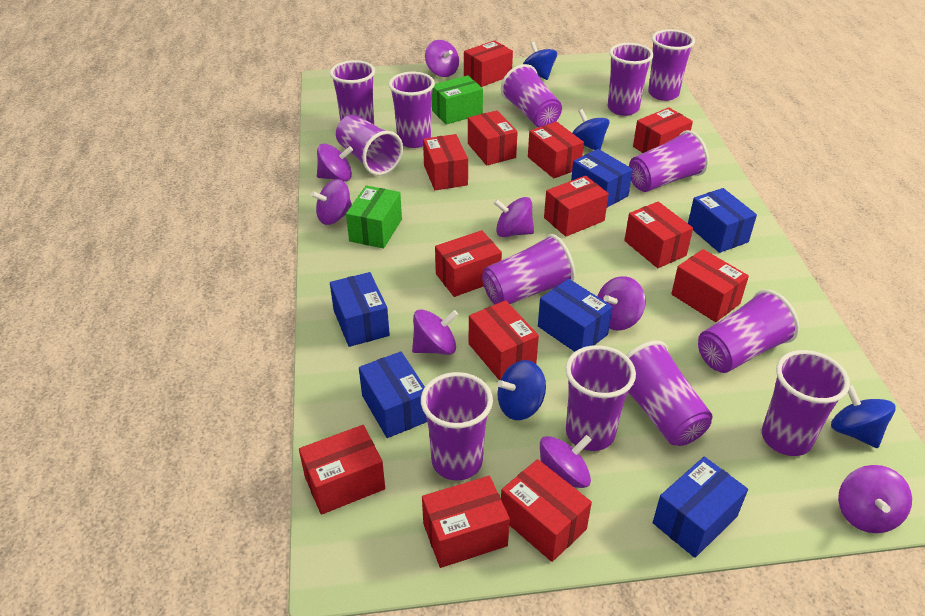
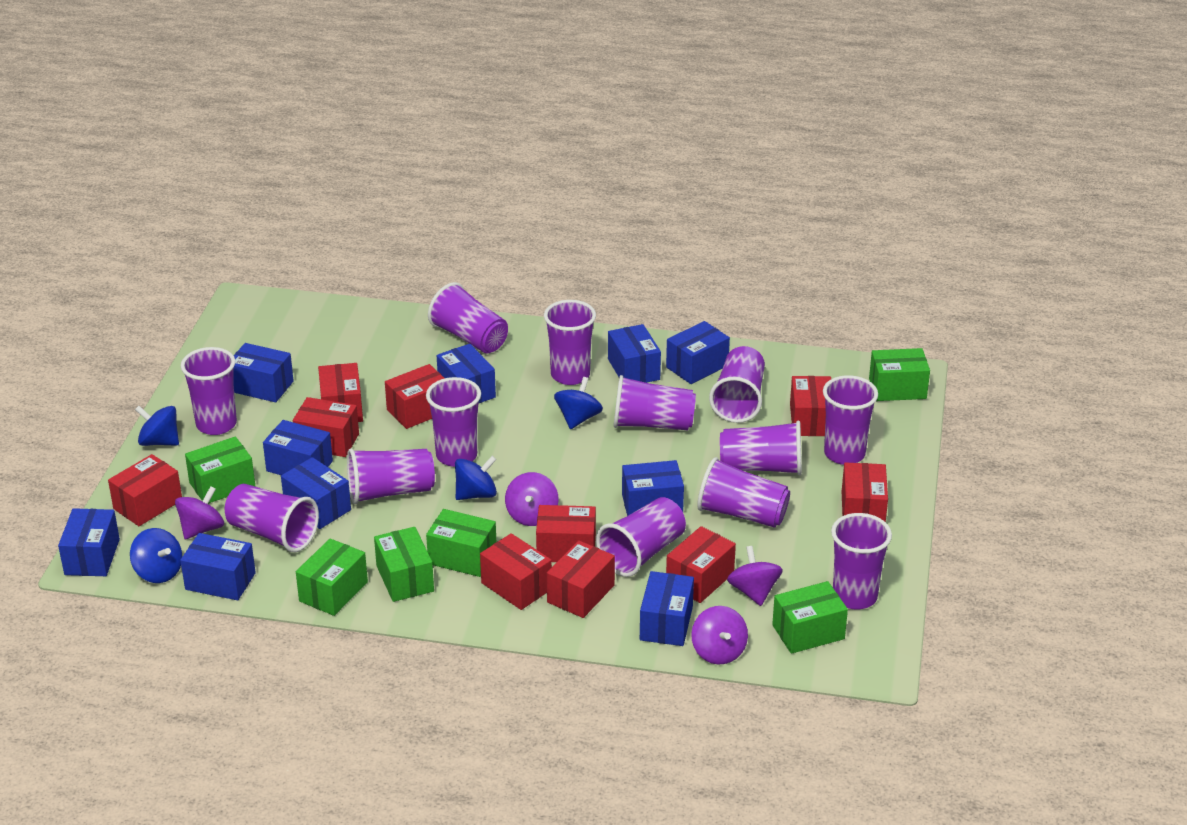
blue box: [330,272,390,347] [359,351,427,438] [538,279,613,352] [571,149,633,207] [653,456,748,558] [688,188,757,253] = 6 -> [58,508,120,576] [180,533,256,600] [233,343,294,402] [263,420,333,475] [281,457,351,529] [437,344,496,404] [608,324,661,383] [622,460,684,516] [640,571,694,646] [666,321,730,384] = 10
green box: [346,185,402,249] [432,75,483,125] = 2 -> [185,436,255,504] [296,538,368,616] [374,527,434,602] [426,509,496,577] [772,581,848,654] [869,348,930,401] = 6
purple spinning top: [311,179,352,225] [317,144,353,182] [412,310,458,355] [425,40,459,77] [493,197,534,237] [540,435,592,488] [597,276,646,331] [838,465,912,533] = 8 -> [175,486,224,539] [505,472,558,526] [691,606,748,665] [727,546,783,606] = 4
red box: [299,425,385,515] [422,476,510,568] [423,134,468,190] [435,230,502,297] [464,40,513,87] [468,110,518,165] [469,300,539,380] [501,459,592,562] [528,122,584,178] [544,176,609,237] [624,202,693,268] [633,107,693,153] [671,249,749,322] = 13 -> [108,454,182,526] [293,397,359,457] [318,363,363,422] [385,364,445,429] [480,533,552,610] [536,505,596,562] [547,540,615,618] [666,526,736,603] [790,376,831,436] [842,462,888,522] = 10

